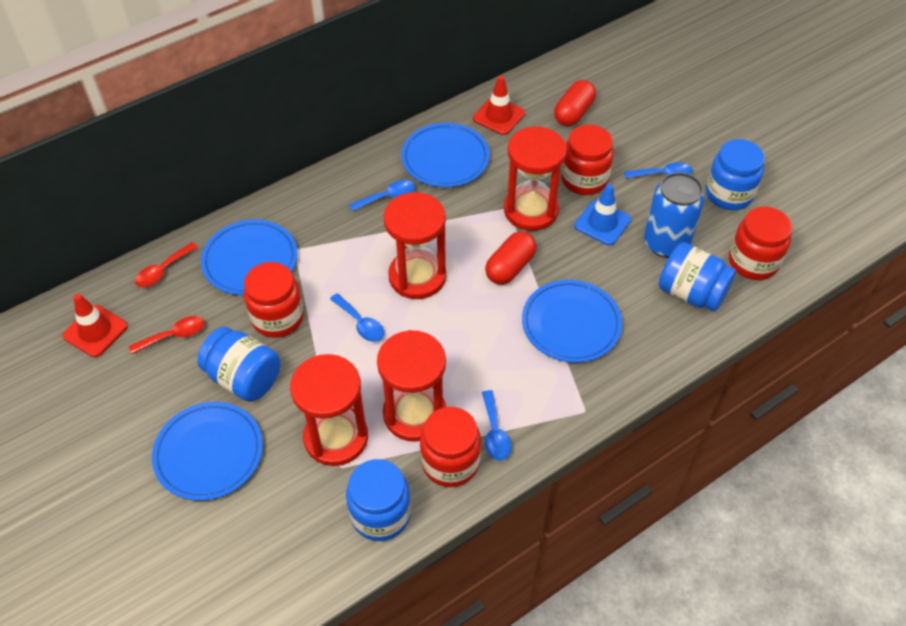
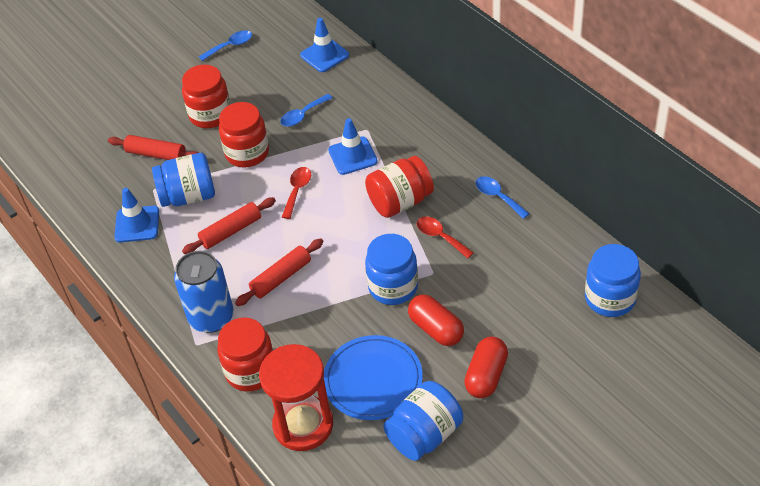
blue plate: [152,402,263,501] [201,220,298,295] [401,123,490,187] [522,280,623,363] = 4 -> [324,335,423,420] = 1
blue spoon: [330,293,384,342] [349,180,415,211] [482,390,511,461] [624,162,693,178] = 4 -> [199,30,252,61] [280,94,333,127] [475,176,530,219] = 3
blue traffic cone: [574,184,631,245] = 1 -> [114,188,159,242] [300,18,349,72] [328,118,378,175] = 3
red hourglass: [290,354,368,466] [377,330,446,442] [383,192,446,299] [504,126,567,231] = 4 -> [259,344,333,451] = 1
red rolling pin: none = 0 -> [108,135,199,160] [182,197,276,254] [235,239,323,306] = 3
red traffic cone: [62,294,128,357] [473,76,525,135] = 2 -> none = 0

